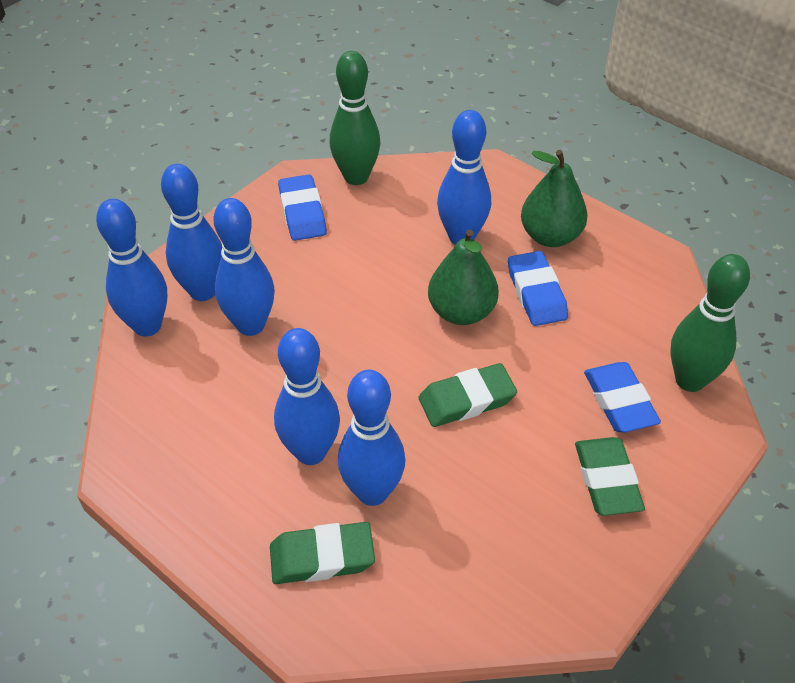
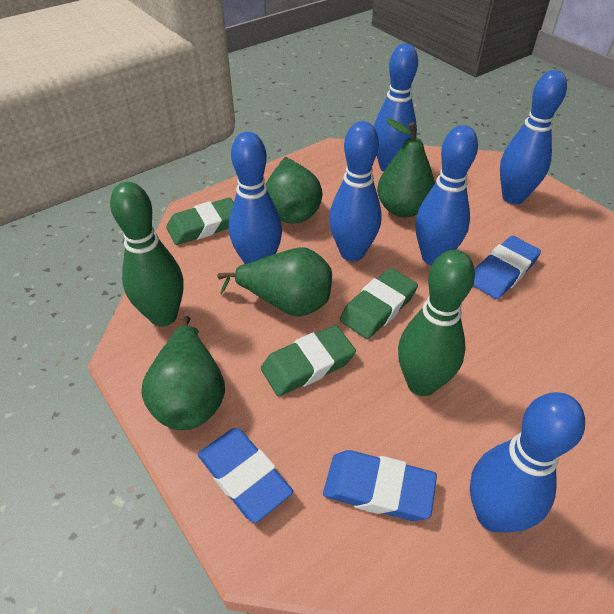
green pear: [428,229,499,325] [521,150,588,247] = 2 -> [141,316,225,430] [217,247,332,316] [266,157,323,224] [377,118,435,218] = 4

